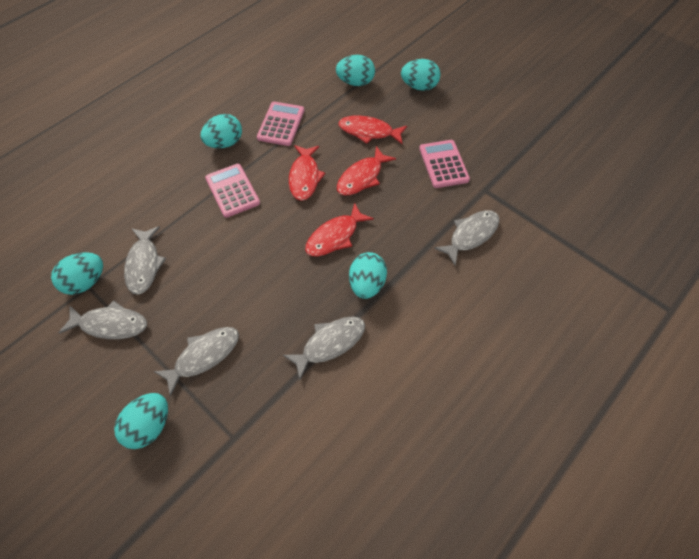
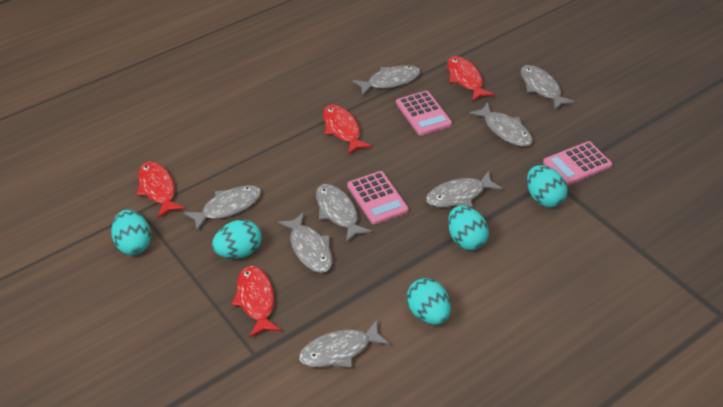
grey fish: [59,300,147,339] [124,226,166,295] [154,327,239,396] [283,316,365,379] [434,210,499,266] = 5 -> [184,185,261,231] [278,212,332,273] [299,320,390,368] [316,184,372,243] [352,65,420,96] [426,171,503,207] [469,102,533,147] [521,65,575,111] = 8
turquoise egg: [51,252,103,295] [114,393,168,449] [201,114,242,148] [336,55,375,86] [349,252,387,299] [401,59,441,91] = 6 -> [111,210,151,255] [212,220,261,259] [407,278,451,325] [448,205,489,250] [527,165,568,207] = 5

